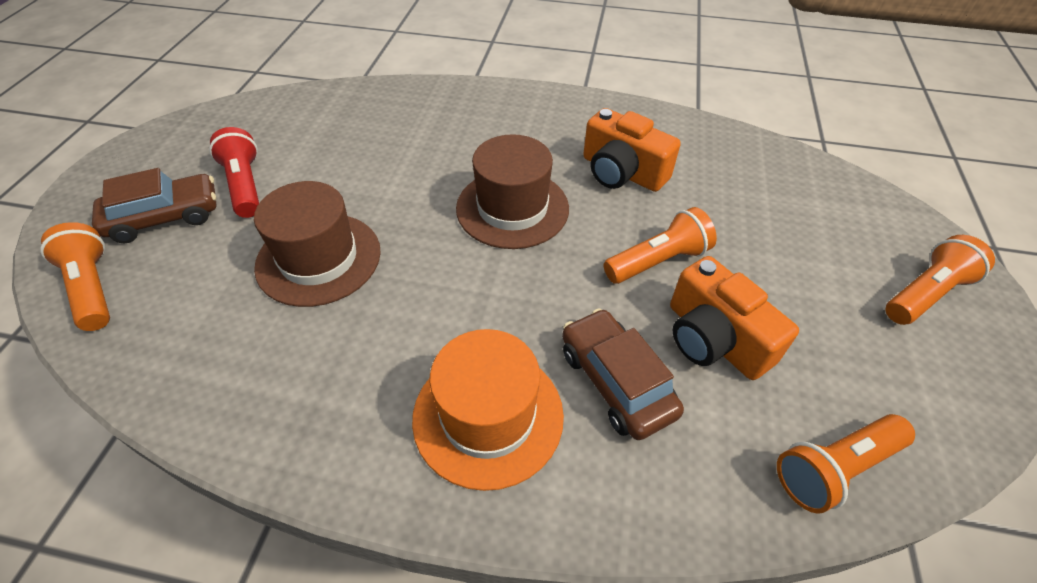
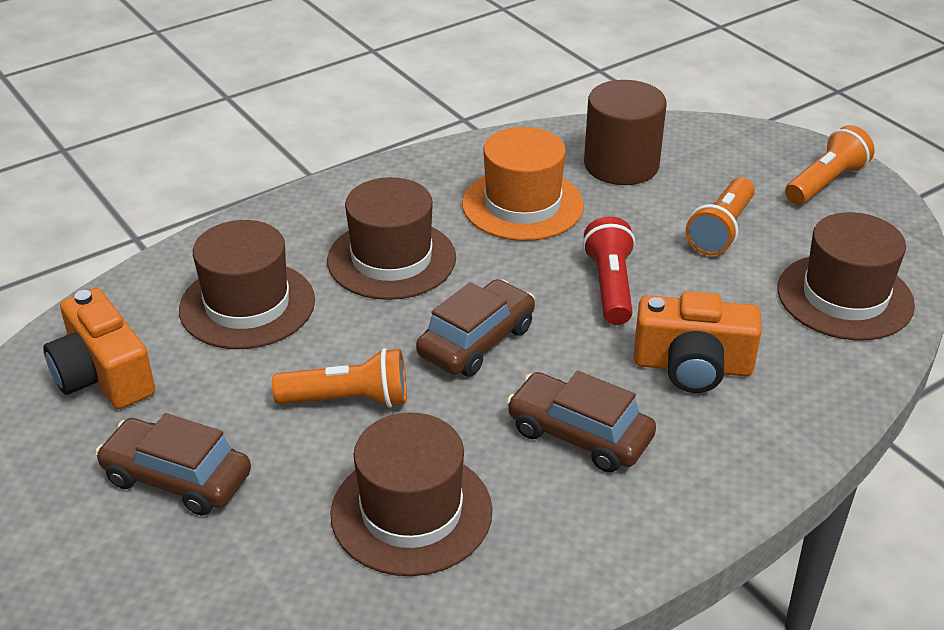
brown car: [92,168,217,243] [562,308,684,440] = 2 -> [95,413,251,516] [416,279,535,377] [507,371,656,472] = 3
brown cylinder: none = 0 -> [584,80,667,185] = 1
brown hat: [254,181,381,307] [456,134,569,249] = 2 -> [179,220,315,349] [327,177,456,300] [330,413,493,576] [777,212,915,340] = 4
orange flashlight: [40,222,110,331] [604,207,717,284] [777,414,915,514] [885,235,995,325] = 4 -> [272,348,407,408] [686,177,755,256] [785,125,875,205] = 3

